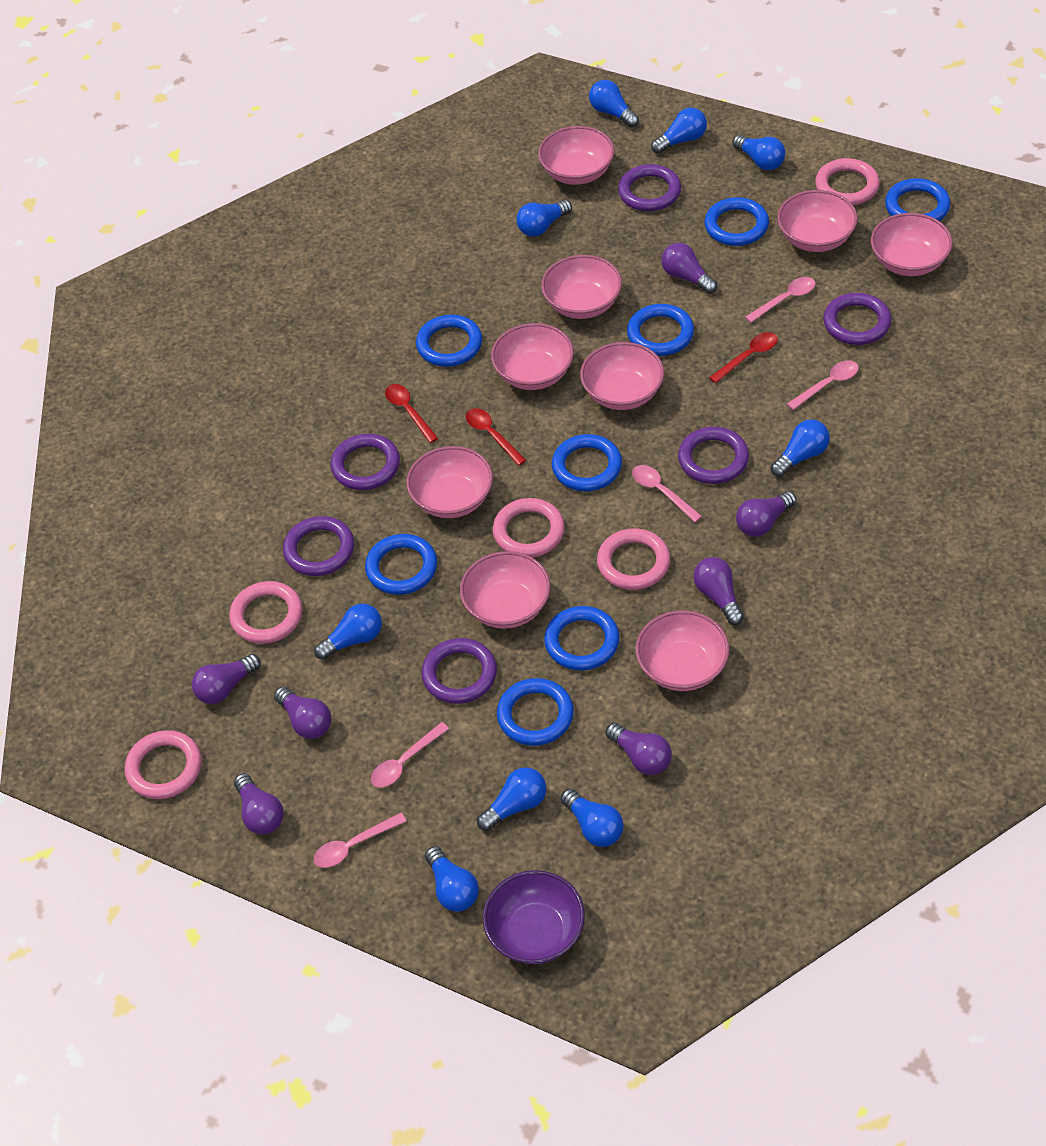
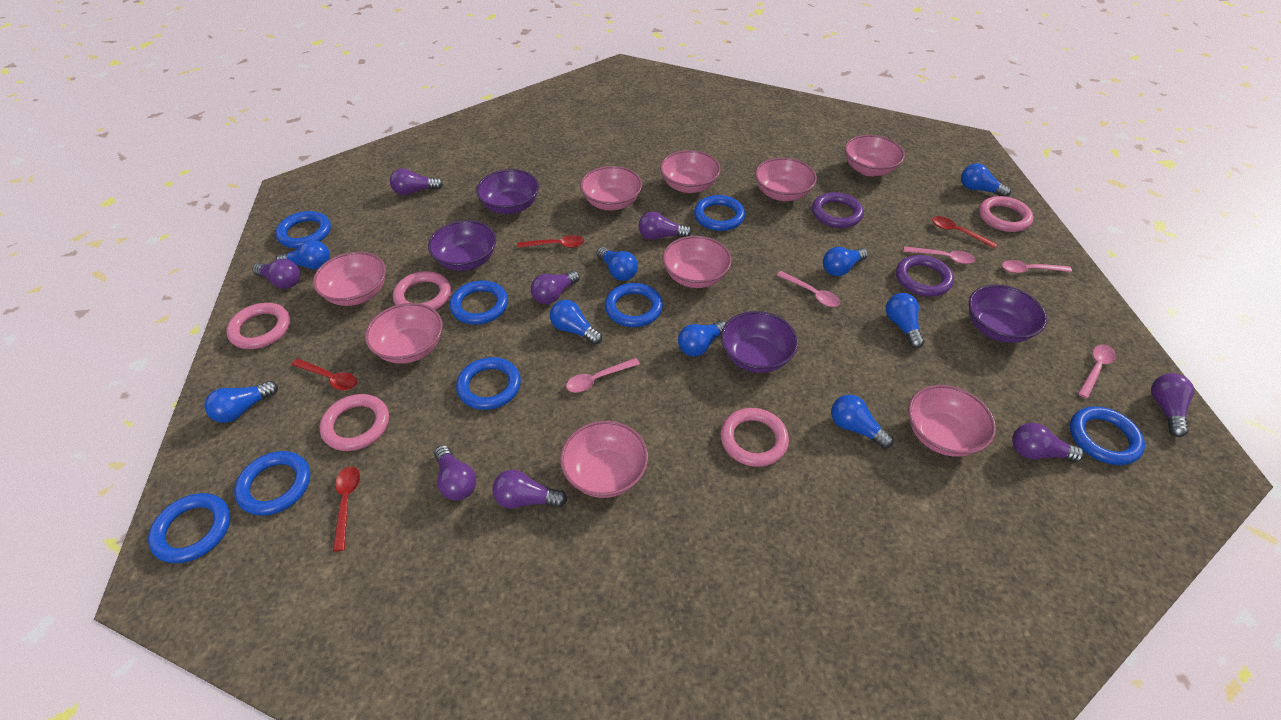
purple bowl: [483,870,585,964] = 1 -> [428,220,496,271] [476,169,539,214] [721,311,798,373] [969,285,1047,343] = 4
purple light bulb: [192,654,261,704] [234,773,284,835] [274,686,331,739] [606,723,672,775] [661,243,717,294] [693,557,744,625] [736,491,796,537] = 7 -> [252,259,300,289] [390,168,443,195] [434,445,476,501] [492,470,567,509] [531,270,580,304] [638,211,692,240] [1012,423,1084,462] [1151,373,1194,437] = 8
purple ring: [283,516,354,576] [331,434,400,490] [421,638,497,704] [618,164,681,211] [678,427,749,484] [823,293,891,345] = 6 -> [812,192,864,228] [896,255,954,296] = 2
red spoon: [385,384,438,443] [466,408,526,466] [709,332,778,383] = 3 -> [292,359,357,391] [333,466,360,552] [517,235,584,248] [932,216,997,249] = 4

